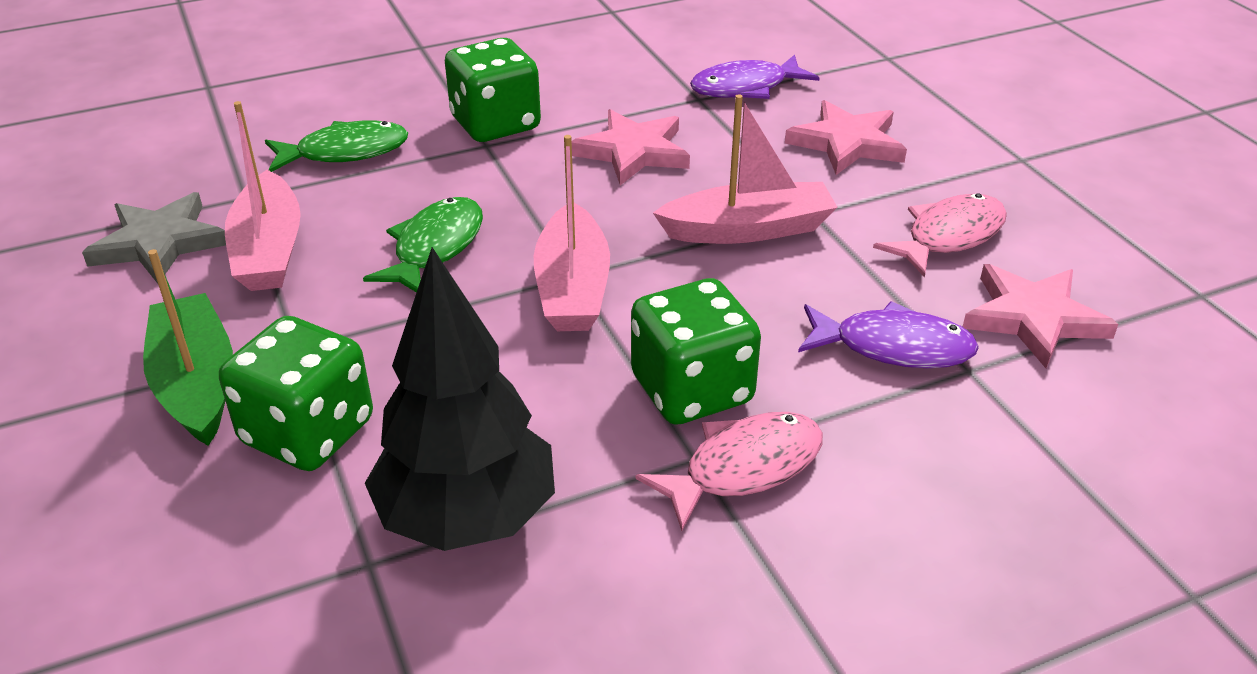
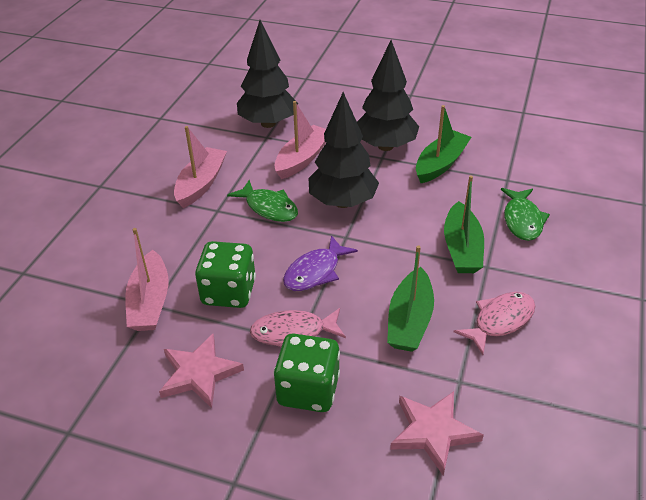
black tree: [365,247,555,551] = 1 -> [237,20,298,128] [309,92,379,208] [357,40,419,151] = 3
green boat: [143,249,233,446] = 1 -> [387,245,434,352] [416,105,471,183] [444,176,484,273] = 3
green dice: [219,316,373,471] [445,38,541,142] [631,278,761,425] = 3 -> [195,241,256,308] [273,334,340,412] = 2
grey star: [82,192,226,284] = 1 -> none = 0
pink star: [572,109,690,185] [785,100,907,175] [963,264,1118,368] = 3 -> [159,334,244,408] [390,391,484,476] = 2
purple fish: [690,55,820,99] [798,301,979,368] = 2 -> [283,235,358,291] = 1

